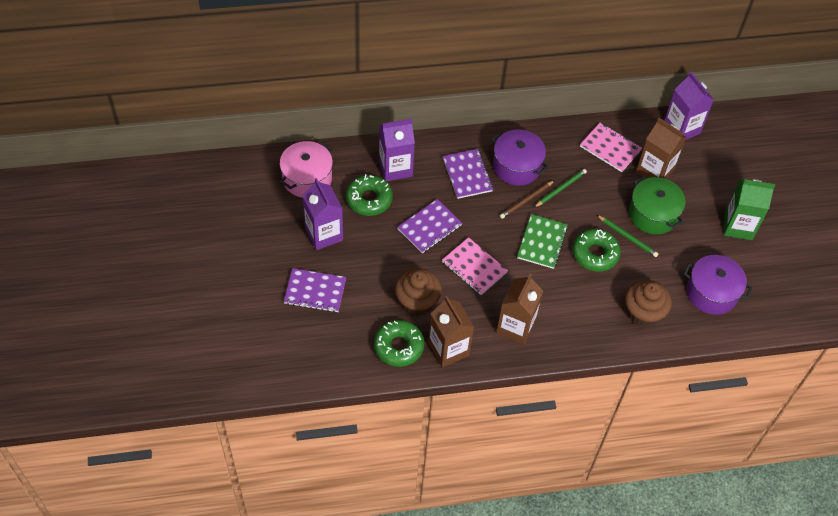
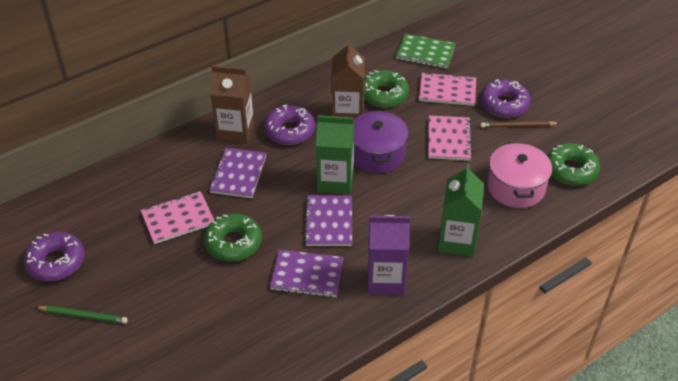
brown carton: [428,296,474,368] [496,274,543,345] [636,118,687,179] = 3 -> [210,65,254,144] [331,40,365,120] = 2
brown cupcake: [395,268,442,316] [625,280,672,327] = 2 -> none = 0
green carton: [724,179,775,240] = 1 -> [316,115,354,195] [438,164,484,257] = 2
green pencil: [534,169,587,207] [597,215,658,257] = 2 -> [36,306,128,324] = 1
green pot: [629,176,685,235] = 1 -> none = 0
pink notebook: [442,237,508,295] [580,123,642,172] = 2 -> [141,191,214,244] [419,72,476,106] [428,116,473,161] = 3
purple carton: [302,178,343,250] [379,119,415,182] [664,72,714,140] = 3 -> [368,215,410,295] = 1
purple donut: none = 0 -> [24,232,85,281] [264,104,315,145] [480,79,531,118] = 3
purple pot: [491,129,548,186] [684,255,752,315] = 2 -> [353,110,408,173] = 1

